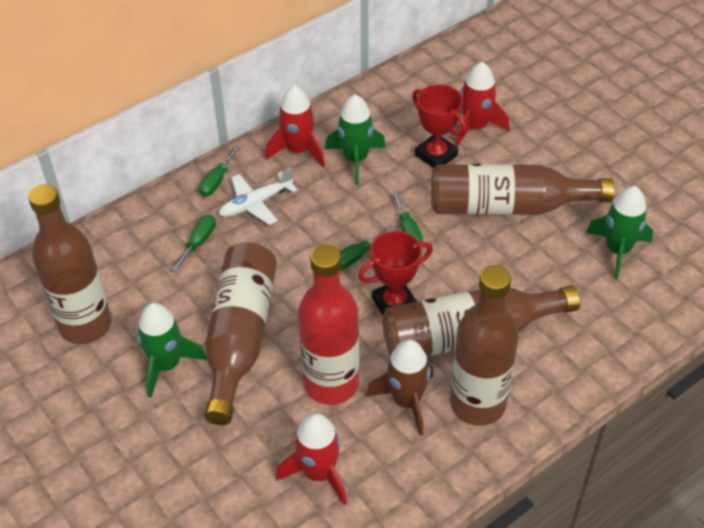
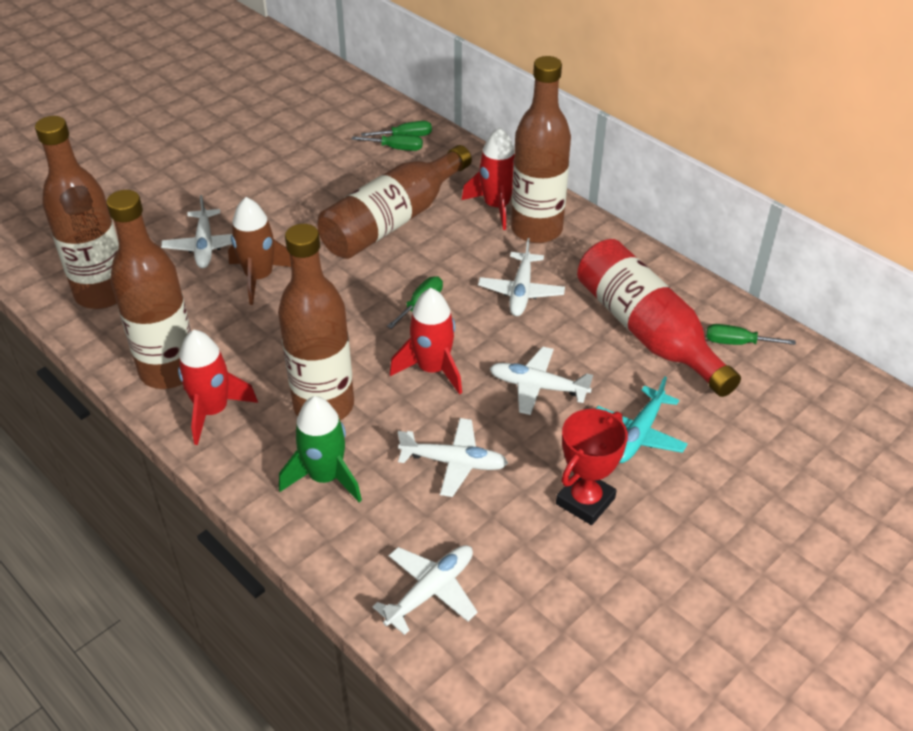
green rocket: [137,303,207,398] [325,94,386,185] [586,186,653,279] = 3 -> [279,396,362,502] = 1
red trophy: [358,231,433,315] [412,85,467,168] = 2 -> [556,409,628,525] = 1
turquoise plane: none = 0 -> [596,376,688,463] = 1
white plane: [219,168,297,225] = 1 -> [161,195,232,268] [372,545,478,635] [398,418,508,497] [478,238,565,316] [489,346,593,415] = 5

